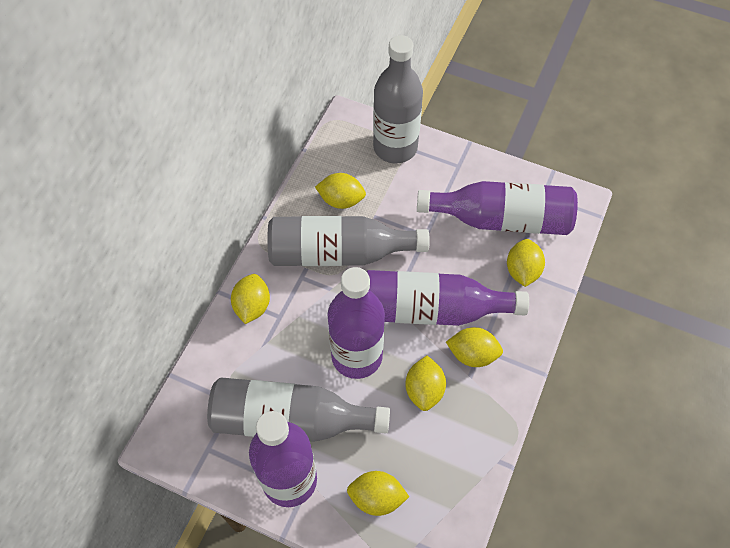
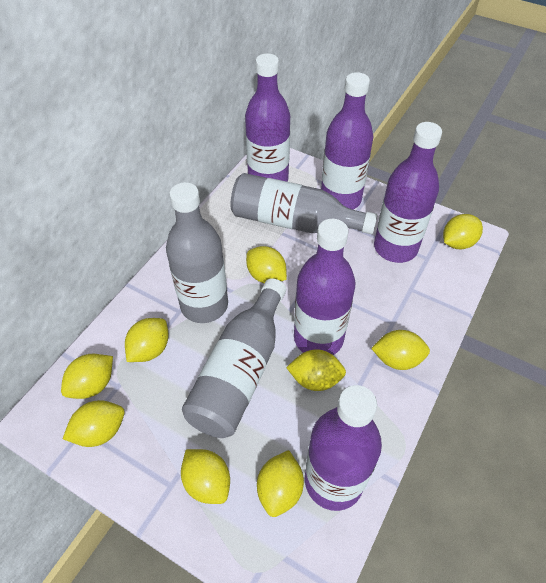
purple bottle: [249,411,317,507] [328,267,385,379] [366,270,529,326] [417,181,578,235] = 4 -> [245,54,290,182] [294,219,355,355] [305,385,382,511] [321,72,373,210] [374,122,442,263] = 5
yellow lemon: [231,274,270,324] [315,173,366,209] [347,471,409,516] [405,356,446,411] [446,327,503,367] [507,239,545,287] = 6 -> [61,354,113,399] [63,400,125,447] [125,318,169,362] [181,449,230,504] [246,246,287,283] [257,450,304,517] [286,349,346,391] [371,330,430,370] [443,214,483,249] = 9

